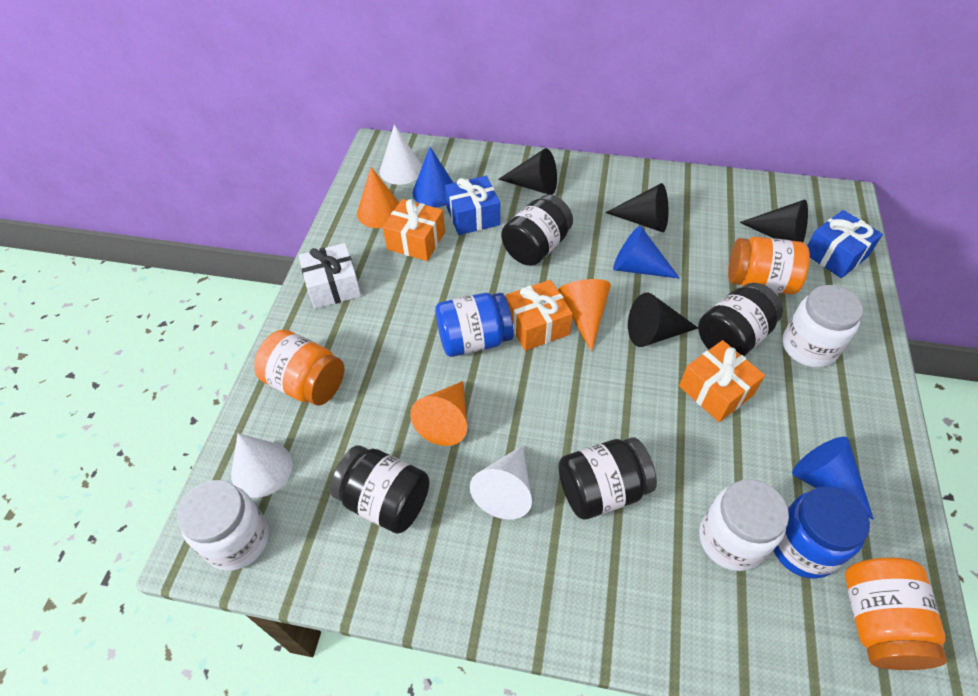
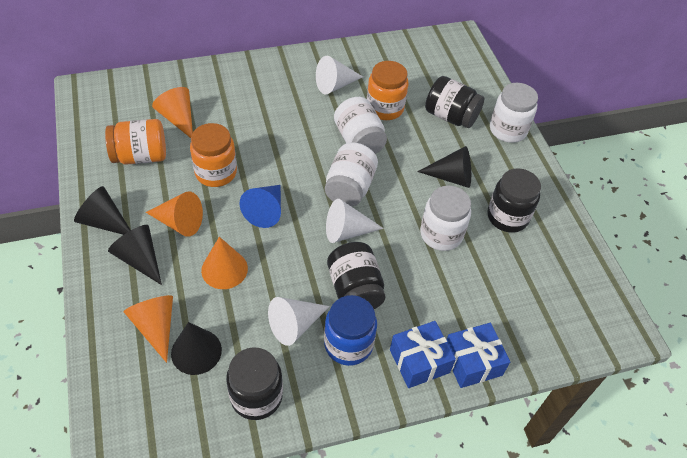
blue cone: [412,147,453,207] [613,226,680,279] [792,437,874,520] = 3 -> [239,185,281,228] = 1
blue jar: [435,293,514,357] [773,486,870,579] = 2 -> [324,295,377,366] = 1
orange cone: [357,167,399,228] [410,381,467,446] [558,279,611,352] = 3 -> [124,295,173,363] [146,191,203,237] [152,87,193,138] [201,237,248,289] = 4
orange gift: [383,199,445,261] [505,280,573,351] [679,340,765,422] = 3 -> none = 0
white gift: [298,243,361,309] = 1 -> none = 0
white jar: [177,480,269,571] [699,479,789,571] [782,285,863,368] = 3 -> [325,143,378,207] [334,97,387,154] [420,186,471,251] [490,83,538,143] = 4

